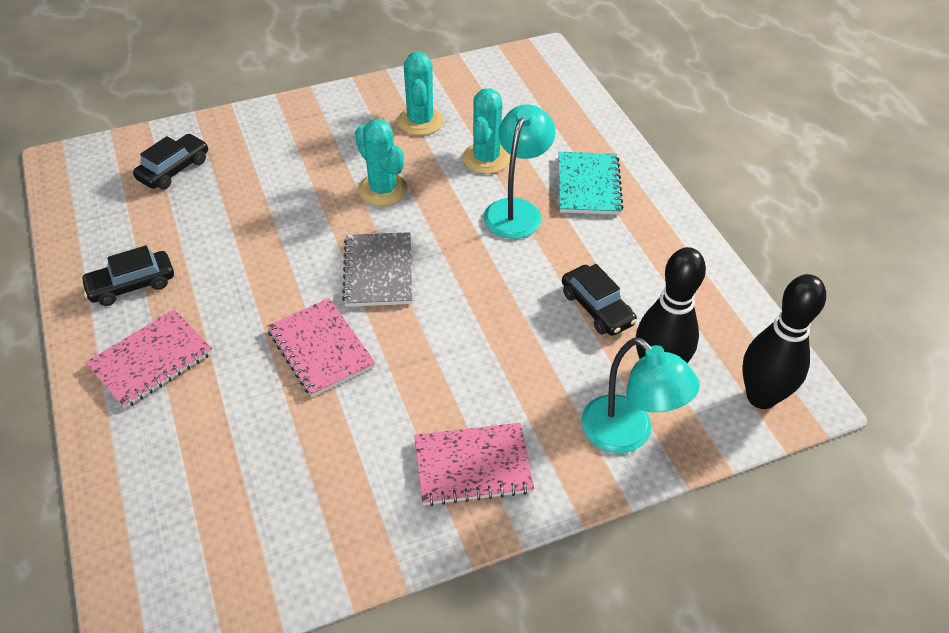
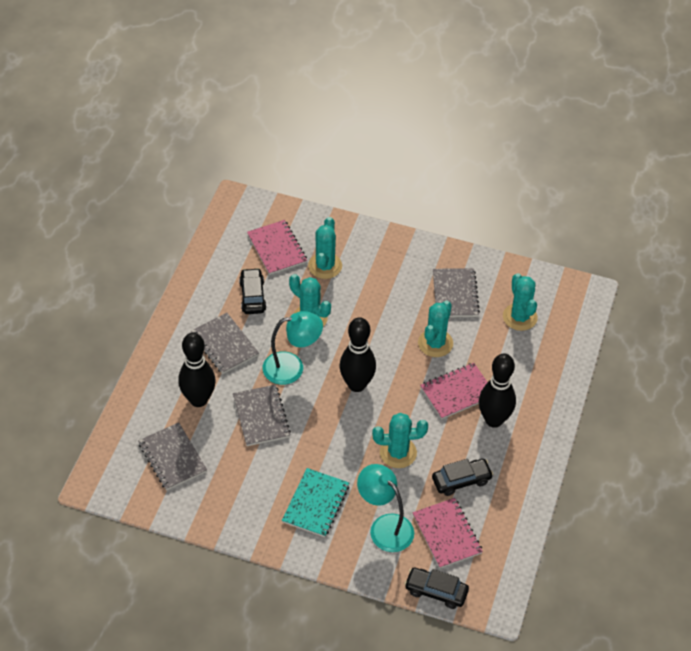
black bowling pin: [636,247,706,363] [742,274,826,409] = 2 -> [178,333,216,407] [340,317,376,392] [479,353,516,428] = 3
grey notebook: [342,232,412,307] = 1 -> [138,422,207,491] [190,313,259,374] [233,385,291,446] [433,268,480,317] = 4
turquoise cactus: [355,119,408,206] [397,52,444,136] [462,88,510,174] = 3 -> [289,274,331,327] [308,217,342,279] [372,413,428,468] [418,300,453,357] [503,273,538,331] = 5

